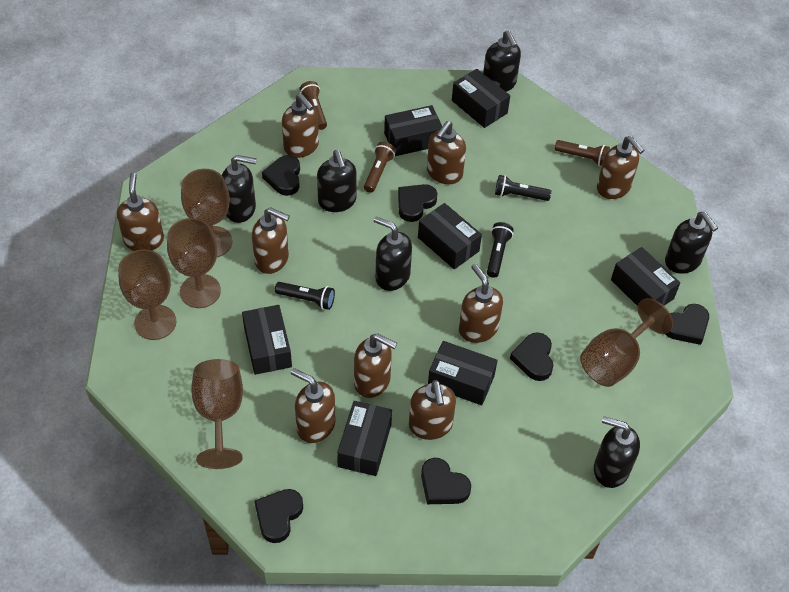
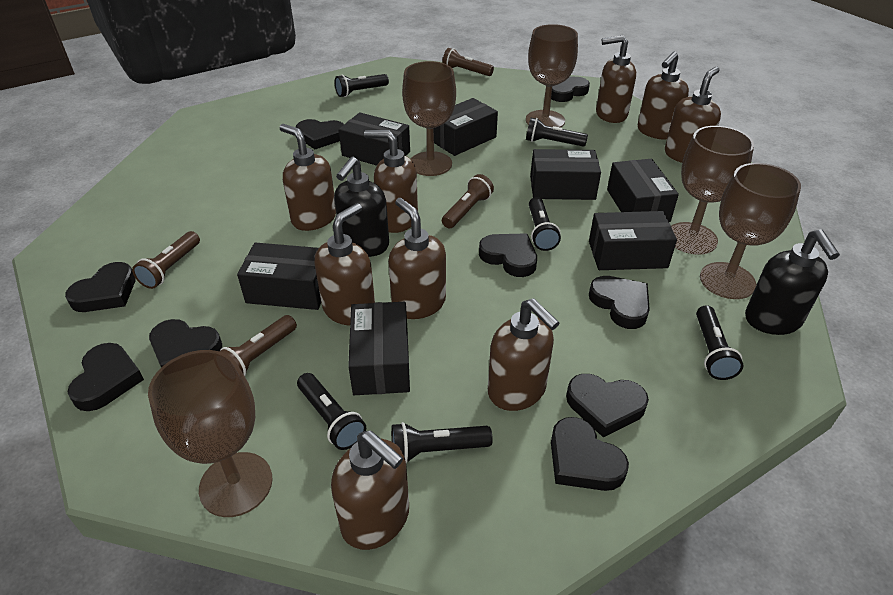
black flashlight: [275,282,335,310] [487,222,514,278] [495,175,551,201] = 3 -> [297,373,366,450] [335,74,389,97] [391,422,493,463] [526,118,588,147] [529,197,561,251] [696,305,743,380] = 6
black heart: [255,489,303,543] [262,155,300,196] [398,184,437,222] [421,458,471,504] [510,332,553,381] [665,304,709,345] = 6 -> [65,262,135,312] [67,343,144,411] [149,319,222,367] [296,119,344,149] [479,233,537,277] [551,76,590,102] [551,417,629,491] [566,374,649,437] [589,276,650,329] = 9
black soap dispenser: [222,155,257,223] [317,150,357,212] [374,217,412,291] [483,30,521,92] [594,416,640,488] [665,212,718,274] = 6 -> [334,157,389,257] [745,229,840,335] = 2
brown flashlight: [299,81,327,130] [364,142,396,193] [555,140,610,166] = 3 -> [132,231,200,289] [220,315,297,376] [442,48,494,76] [442,174,494,228] = 4

